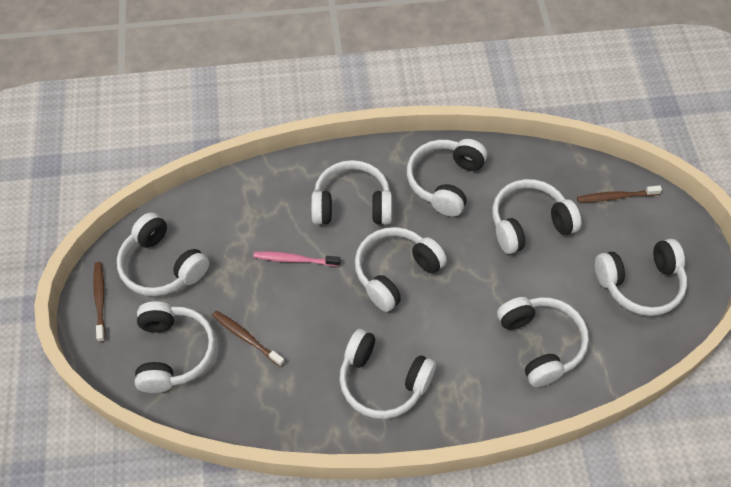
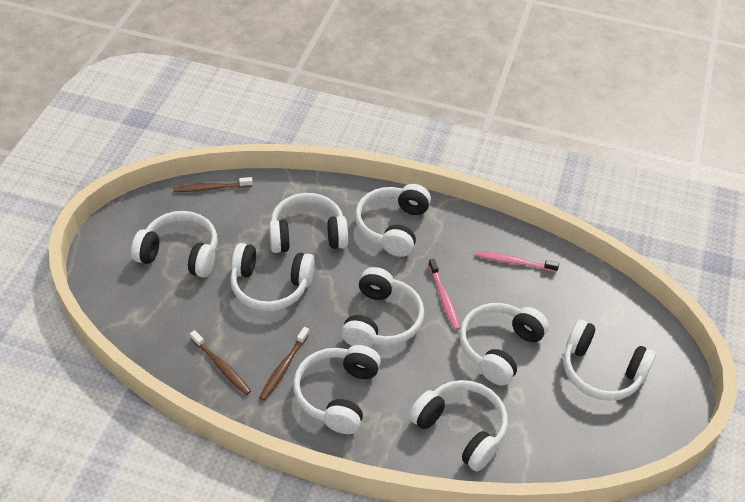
pink toothbrush: [253,252,341,266] = 1 -> [428,259,460,330] [476,251,559,272] = 2

